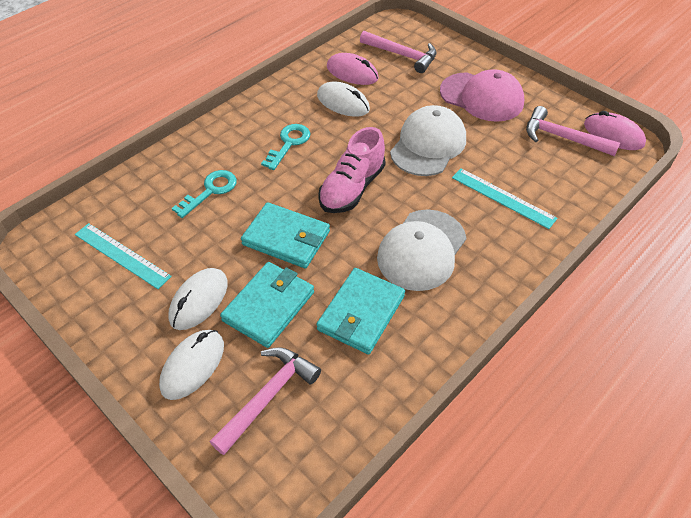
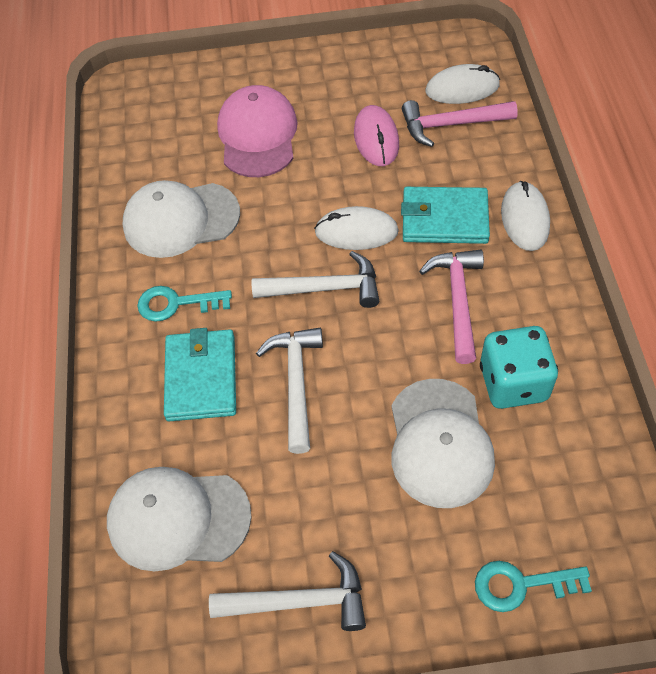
pink hammer: [210,347,321,455] [360,31,436,73] [526,106,620,156] = 3 -> [402,100,518,147] [419,250,484,364] = 2
pink mouse: [327,53,379,85] [584,111,646,150] = 2 -> [354,105,399,166] = 1
pink shoe: [318,127,386,213] = 1 -> none = 0
turquoise dice: none = 0 -> [480,326,558,409] = 1
turquoise ruler: [75,223,172,289] [452,168,558,229] = 2 -> none = 0
turquoise wallet: [220,262,314,348] [241,202,330,269] [316,268,405,355] = 3 -> [164,328,236,421] [401,187,490,244] = 2
white cap: [377,209,466,291] [390,105,466,176] = 2 -> [107,467,251,571] [123,180,240,258] [391,379,495,508] = 3
white hammer: none = 0 -> [209,551,366,631] [252,251,379,308] [256,328,323,454] = 3

